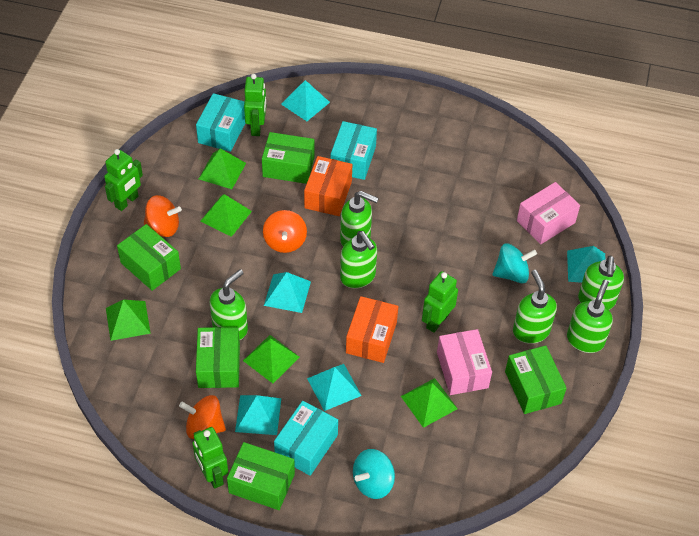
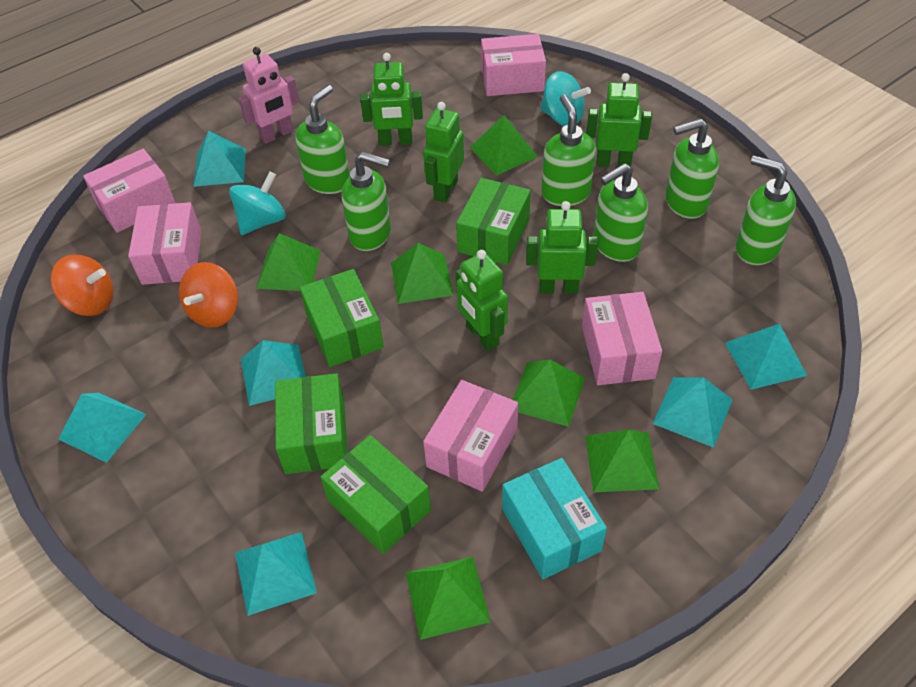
green box: [117,224,181,291] [196,327,240,388] [227,442,295,510] [262,132,315,184] [505,345,567,414] = 5 -> [275,373,347,474] [300,269,384,367] [321,435,431,554] [456,178,531,265] = 4
green pyramid: [106,300,151,341] [199,148,246,189] [200,194,252,237] [243,335,300,383] [401,378,458,428] = 5 -> [256,233,321,291] [391,243,454,304] [406,557,491,640] [470,115,538,176] [513,359,585,427] [585,430,659,492] = 6
green robot: [104,149,143,211] [192,427,228,489] [244,74,266,136] [422,271,458,333] = 4 -> [360,53,423,146] [423,102,464,203] [455,250,508,351] [526,201,598,294] [586,73,652,167] = 5
orange box: [304,156,352,216] [346,296,398,363] = 2 -> none = 0
orange spinning top: [144,195,182,237] [179,395,226,439] [263,210,307,253] = 3 -> [51,254,113,316] [179,262,238,328] = 2
pink box: [437,329,492,395] [517,182,580,244] = 2 -> [83,149,176,233] [128,202,202,285] [423,380,518,492] [481,34,546,96] [582,292,662,385] = 5
pink robot: none = 0 -> [238,47,299,144] = 1
turquoise box: [196,93,245,152] [274,401,338,476] [330,121,377,180] = 3 -> [502,458,607,579] = 1
turquoise pyramid: [235,395,281,435] [264,272,311,313] [281,80,330,121] [307,364,362,411] [567,246,605,283] = 5 -> [58,393,146,463] [193,130,246,187] [235,532,317,616] [241,340,306,406] [653,377,733,448] [725,324,807,390] = 6

